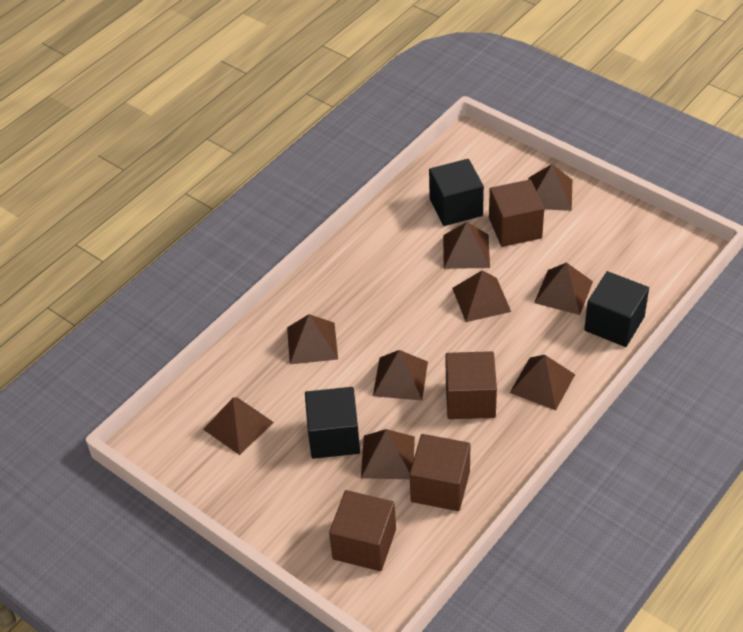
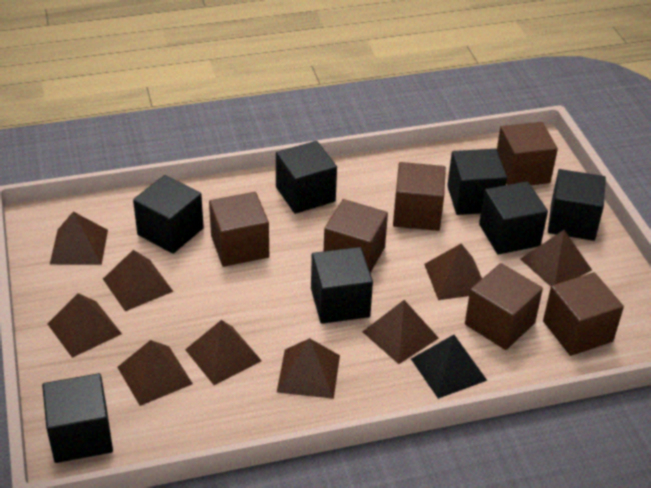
black cube: [305,387,360,459] [429,159,484,226] [584,271,649,347] = 3 -> [42,373,113,463] [133,175,204,254] [276,141,337,214] [311,247,373,324] [447,149,507,215] [479,181,548,255] [548,169,606,241] = 7
black pyramid: none = 0 -> [411,335,487,399] = 1
brown cube: [329,490,396,571] [410,434,470,511] [446,351,497,419] [489,180,544,247] = 4 -> [209,192,269,267] [324,199,388,273] [393,162,446,231] [465,263,543,350] [497,122,558,185] [543,272,624,356] = 6

